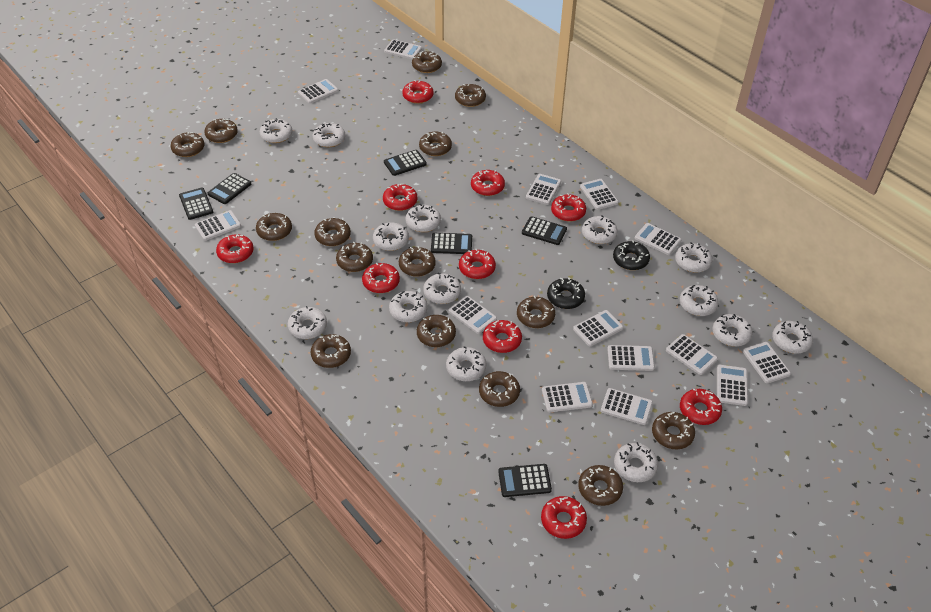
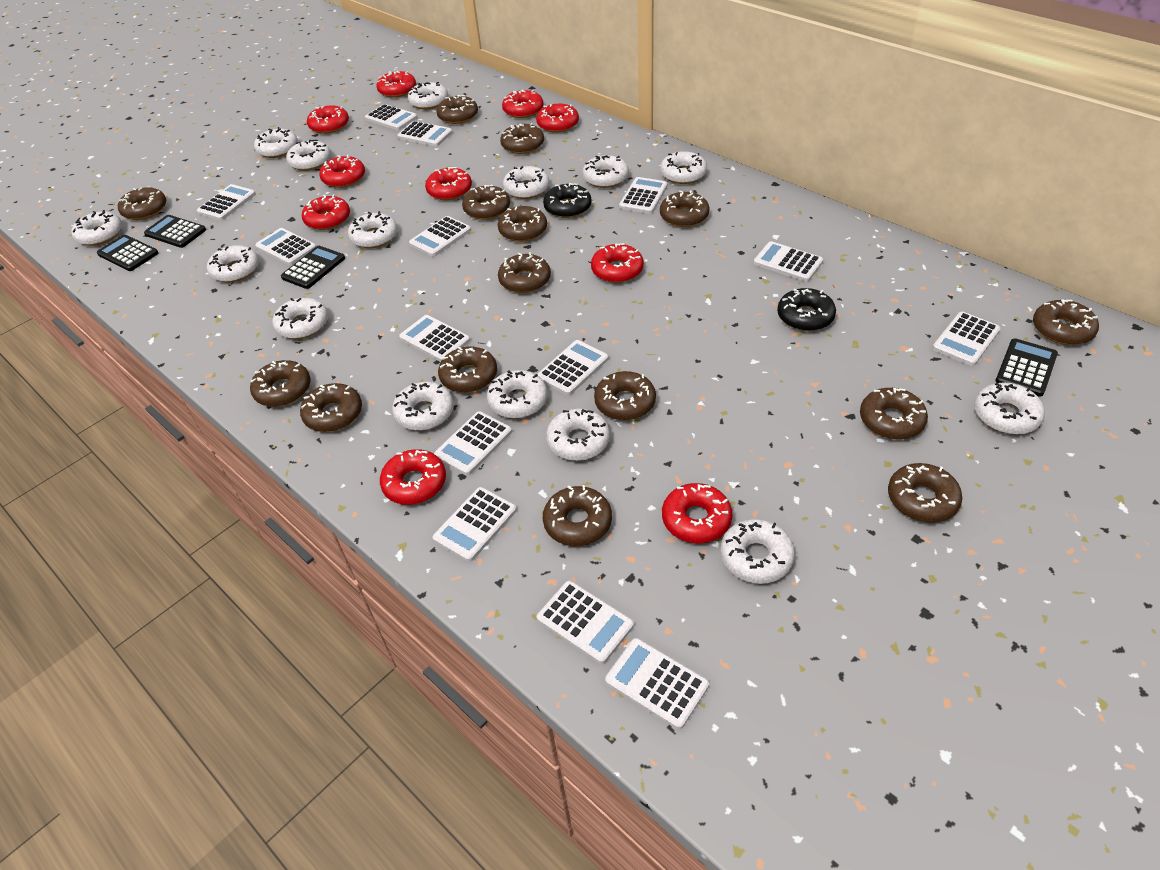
black calculator: [179,188,213,220] [208,173,251,204] [384,150,427,176] [431,233,472,254] [498,464,552,497] [522,216,567,245] = 6 -> [97,235,159,271] [144,215,206,248] [281,246,345,289] [995,338,1058,397] = 4
white donut: [260,118,293,143] [288,306,327,339] [313,123,345,147] [373,222,409,251] [389,291,428,322] [406,204,441,232] [423,273,461,304] [446,346,486,381] [582,215,618,244] [614,442,658,482] [675,242,712,272] [680,285,718,316] [712,314,753,346] [772,321,813,354] = 14 -> [71,210,122,246] [207,245,259,283] [254,127,298,158] [272,298,328,339] [286,140,331,171] [348,211,398,248] [392,382,454,431] [408,82,448,109] [487,370,548,419] [503,166,550,199] [546,409,610,461] [582,155,629,188] [660,151,707,184] [720,519,795,584] [974,383,1045,435] = 15

